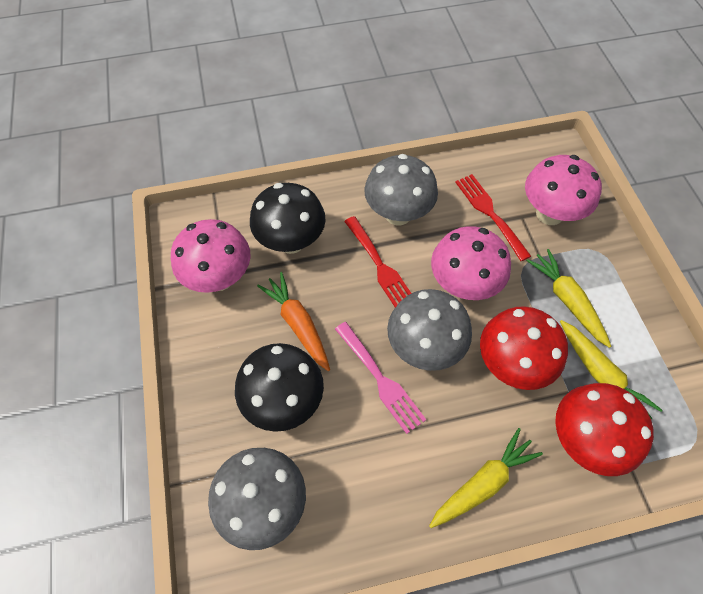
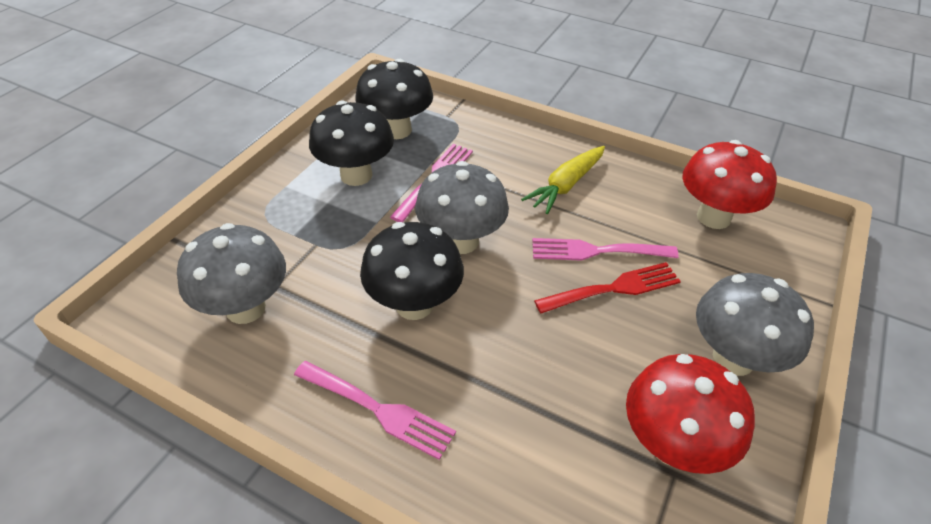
black mushroom: [235,343,324,432] [250,183,326,254] = 2 -> [309,100,394,186] [355,59,433,139] [360,222,464,320] = 3
orange carrot: [257,272,330,371] = 1 -> none = 0
pink fork: [335,322,426,434] = 1 -> [294,361,456,460] [390,144,473,223] [532,238,678,261] = 3
pink mushroom: [171,219,251,293] [431,226,511,300] [525,155,602,225] = 3 -> none = 0
red fork: [344,216,411,308] [455,174,531,261] = 2 -> [534,262,681,314] = 1
yellow carrot: [429,428,543,528] [526,249,611,348] [560,320,663,420] = 3 -> [521,146,605,214] = 1

